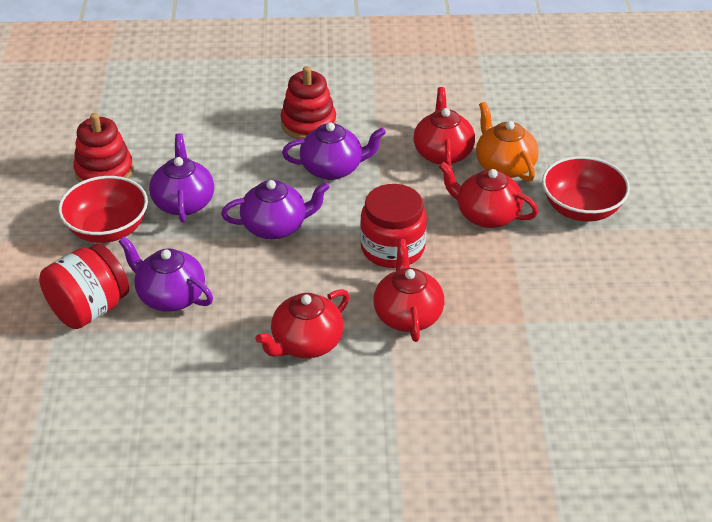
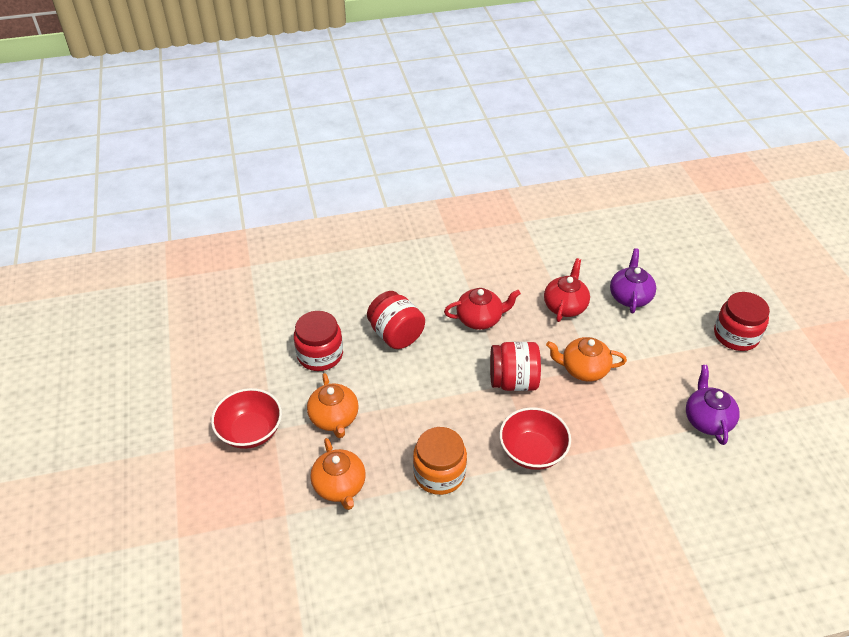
orange jar: none = 0 -> [413,427,467,495] = 1
orange teapot: [476,102,539,182] = 1 -> [307,373,359,438] [310,438,366,510] [546,337,627,382] = 3
purple teapot: [118,237,213,311] [149,133,214,223] [221,180,330,239] [282,122,386,180] = 4 -> [610,248,656,313] [686,365,740,445] = 2
red jar: [39,243,129,329] [360,184,427,268] = 2 -> [294,311,343,371] [367,291,425,349] [490,342,541,391] [714,292,770,351] = 4
red stacking toy: [73,113,134,183] [281,66,336,139] = 2 -> none = 0
red teapot: [255,289,349,358] [374,239,445,342] [413,87,475,167] [439,162,538,228] = 4 -> [444,288,521,330] [544,258,590,322] = 2

